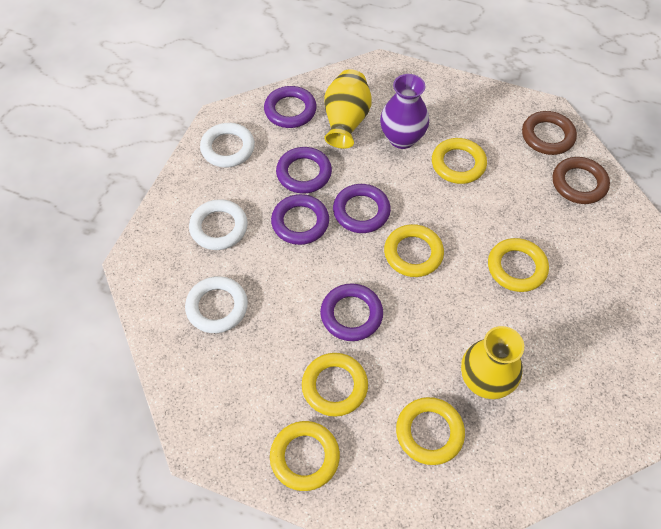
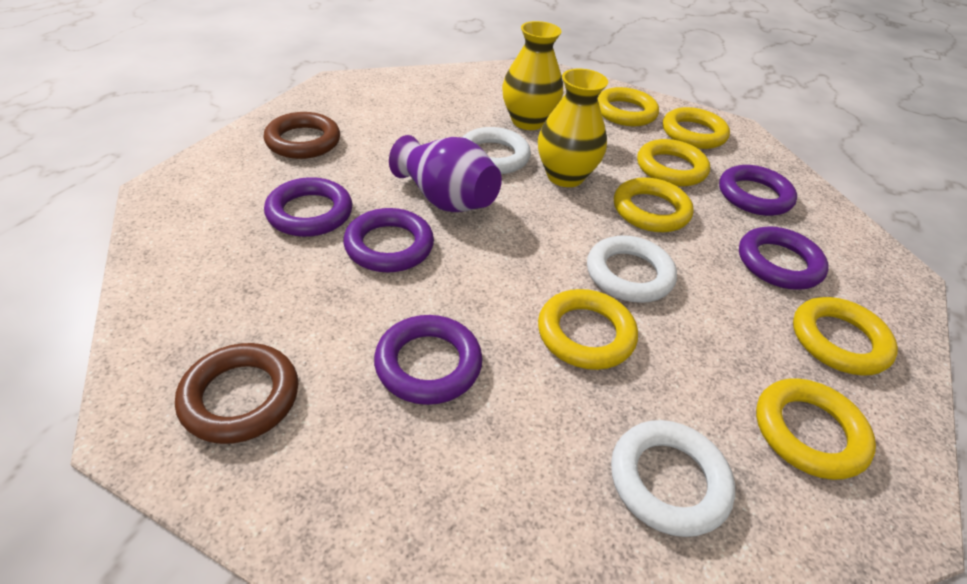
yellow ring: [270,421,340,491] [302,353,368,417] [384,224,444,277] [396,397,465,465] [432,138,487,184] [488,238,549,292] = 6 -> [538,289,638,370] [598,87,659,126] [614,177,694,232] [637,139,710,187] [663,107,730,149] [756,378,876,480] [793,297,898,376] = 7

